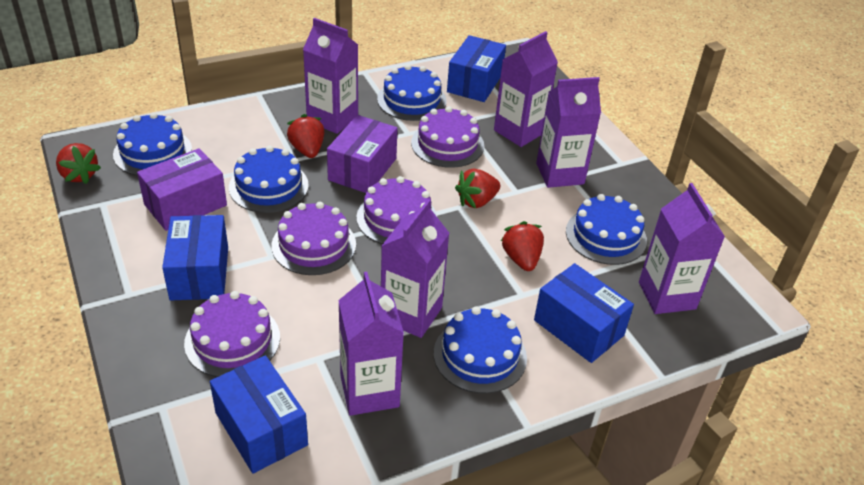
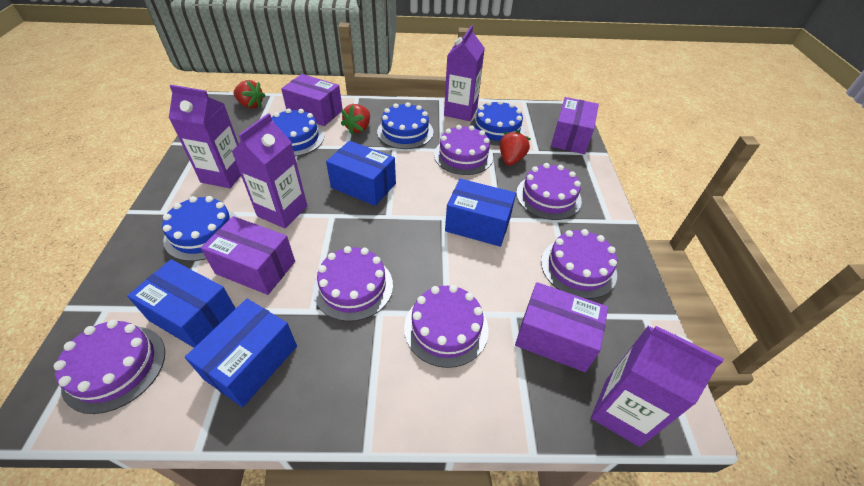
blue cake: [113,112,192,176] [229,146,309,213] [377,64,446,121] [434,306,527,394] [566,194,647,265] = 5 -> [162,196,238,261] [271,108,324,156] [377,102,434,149] [470,100,525,146] = 4
purple box: [137,148,227,231] [327,115,398,193] = 2 -> [201,216,295,295] [281,74,343,126] [515,282,608,372] [551,97,599,154] = 4
purple cake: [184,291,280,377] [271,202,356,275] [357,176,437,244] [411,106,484,168] = 4 -> [54,320,165,414] [313,246,393,321] [404,285,488,368] [434,125,493,175] [516,163,582,220] [541,229,617,299] = 6
purple carton: [303,18,358,134] [338,272,404,416] [381,200,449,338] [494,31,558,147] [536,77,601,188] [639,183,725,314] = 6 -> [169,85,241,188] [232,113,307,228] [444,25,485,121] [591,326,724,447] = 4
red strawberry: [56,143,101,184] [287,114,325,158] [455,169,500,209] [501,221,544,271] = 4 -> [233,80,266,108] [341,104,370,134] [500,130,530,166] = 3

